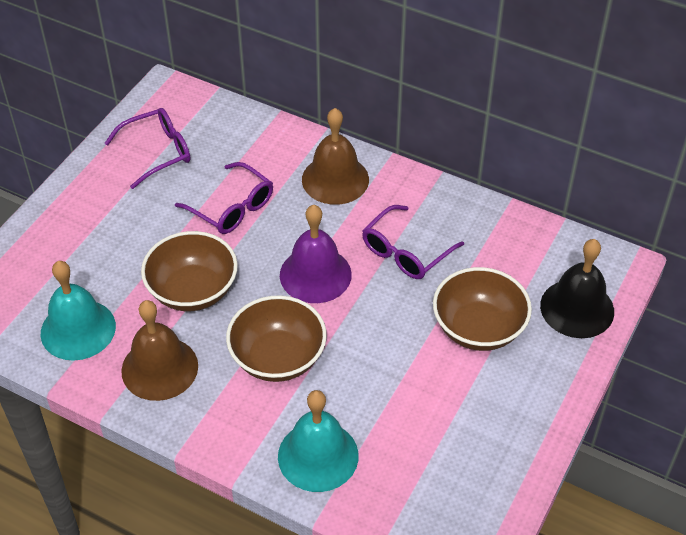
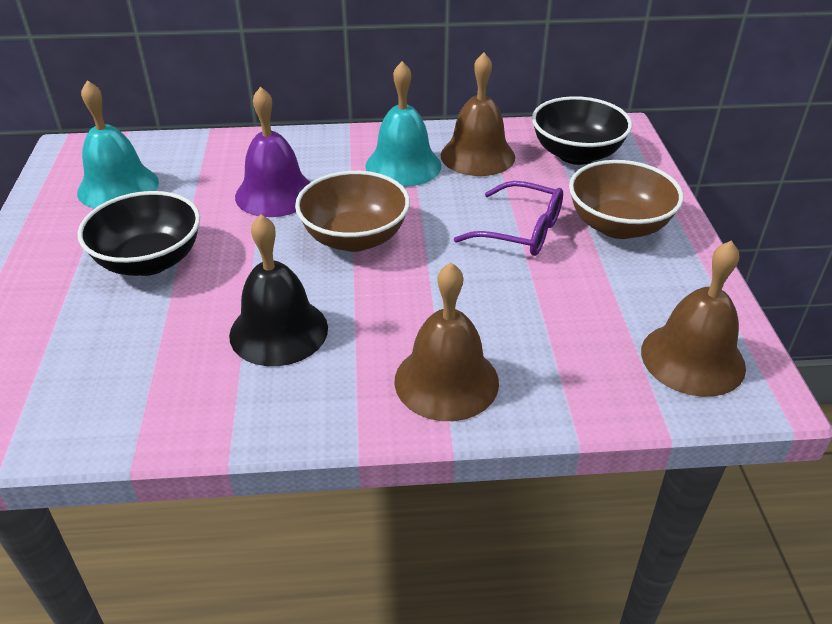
black bowl: none = 0 -> [78,191,200,276] [532,96,632,165] = 2
brown bell: [121,300,198,401] [302,108,369,205] = 2 -> [394,263,499,421] [441,53,515,176] [641,241,746,397] = 3
brown bowl: [141,231,238,311] [226,295,327,382] [433,267,532,351] = 3 -> [295,171,410,252] [569,160,683,239] = 2
purple glasses: [105,108,190,189] [175,162,273,234] [362,205,464,279] = 3 -> [454,181,563,256] = 1

